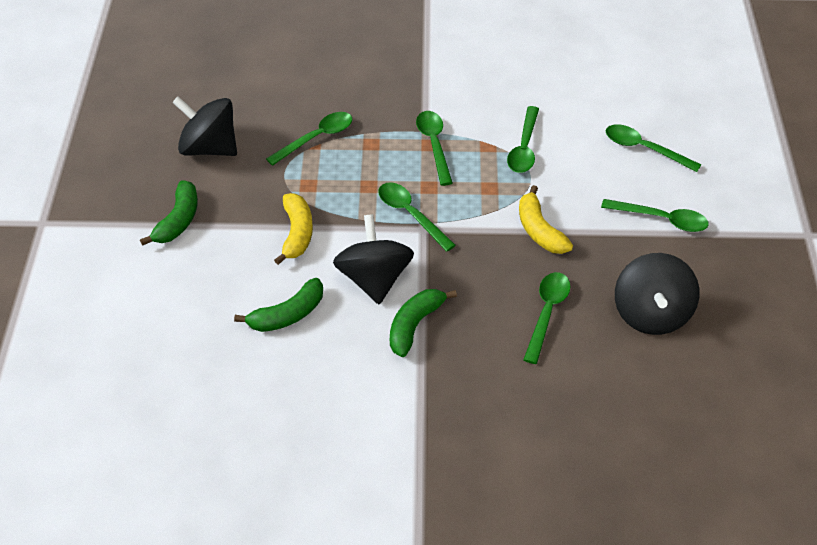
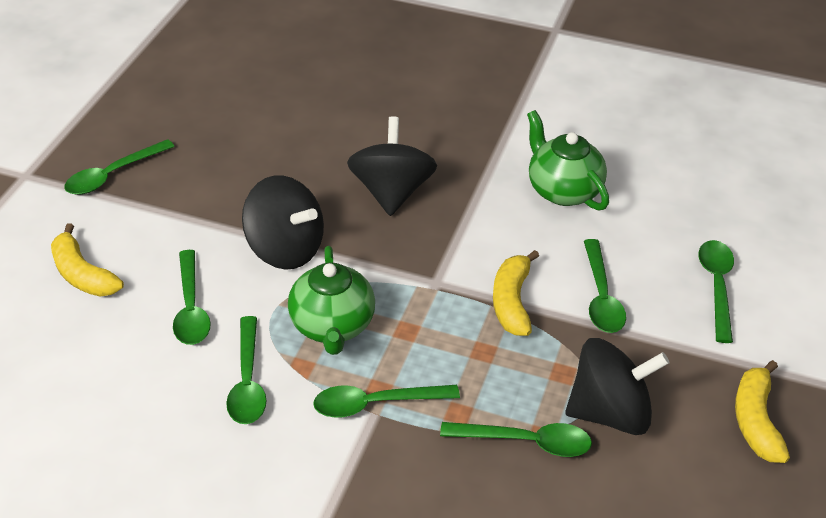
green banana: [140,180,198,246] [234,278,323,332] [390,289,457,357] = 3 -> none = 0
green teapot: none = 0 -> [288,246,375,355] [527,110,609,211] = 2
yellow banana: [274,193,313,265] [519,185,573,254] = 2 -> [51,224,124,297] [493,250,539,336] [735,360,790,463] = 3

